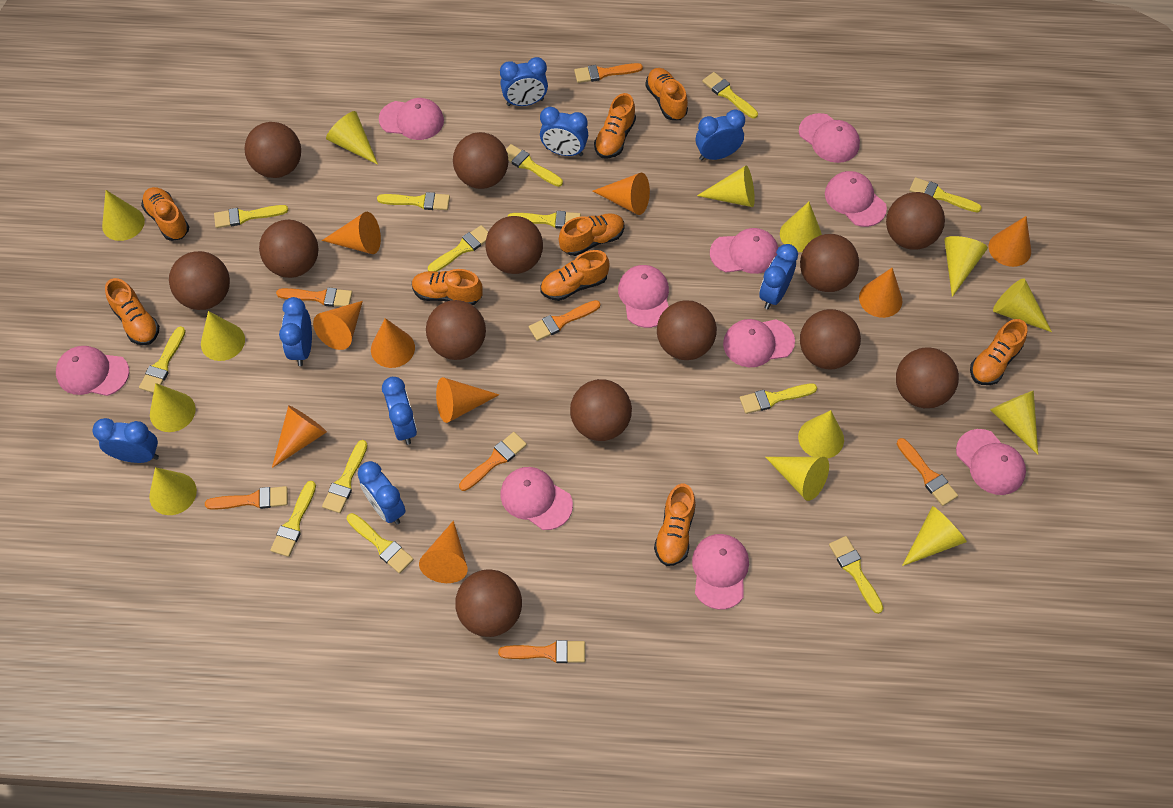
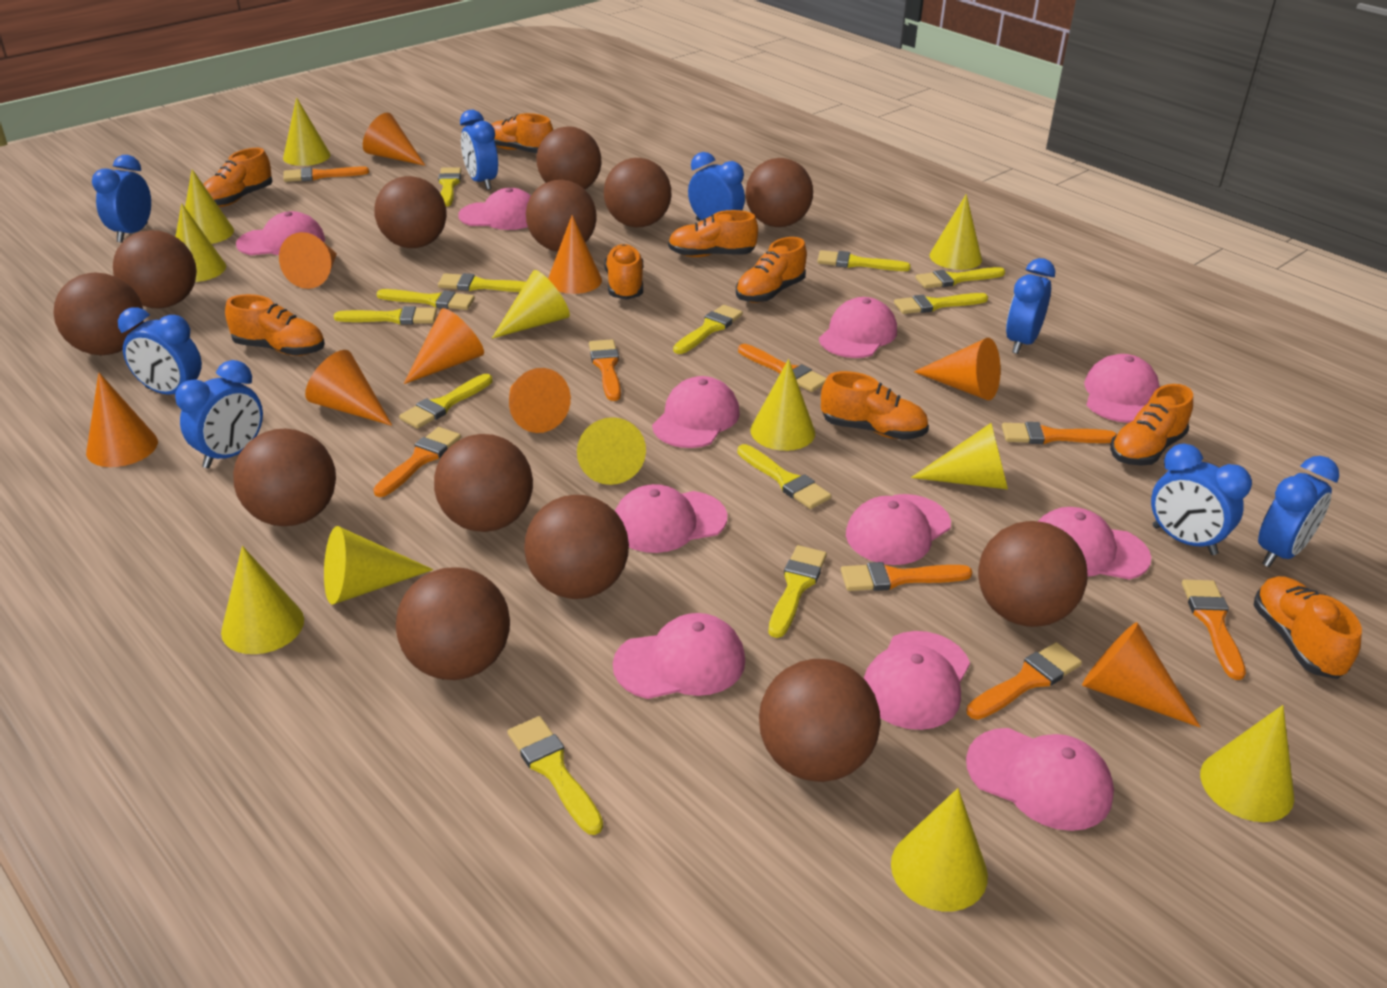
orange brush: [205,486,288,510] [276,287,352,307] [459,432,527,491] [498,640,585,663] [529,300,600,341] [574,63,643,83] [897,438,958,506] = 7 -> [284,166,369,182] [373,427,461,497] [589,339,621,401] [738,344,827,392] [841,562,972,591] [966,642,1082,720] [1002,422,1117,444] [1182,580,1246,680] = 8
pink cap: [56,346,129,396] [379,98,444,140] [501,467,573,530] [618,265,669,328] [692,534,749,610] [710,228,778,274] [723,319,795,367] [799,113,860,163] [825,171,887,227] [956,429,1026,495] = 10 -> [236,211,325,255] [458,188,531,230] [613,613,745,699] [615,484,727,553] [652,376,740,448] [819,297,897,358] [846,494,951,565] [864,631,970,730] [966,728,1114,831] [1038,507,1151,580] [1084,354,1160,423] = 11
yellow brush: [139,326,186,393] [214,205,288,228] [270,481,316,557] [322,440,367,513] [347,513,414,573] [377,192,450,210] [428,225,488,272] [506,144,563,187] [508,211,581,229] [702,72,758,118] [740,384,817,414] [829,536,883,614] [909,177,982,213] = 13 -> [334,306,437,325] [377,289,475,310] [399,374,493,429] [438,167,461,207] [438,273,526,292] [507,716,603,835] [673,305,743,354] [737,444,831,509] [768,545,827,638] [817,250,911,271] [894,293,988,314] [915,267,1005,289] = 12
yellow cone: [102,190,145,241] [149,467,197,515] [150,383,196,432] [201,311,245,361] [326,111,378,165] [697,165,755,207] [765,457,829,501] [780,202,822,252] [798,410,844,459] [902,506,967,566] [944,236,988,297] [990,391,1038,455] [993,278,1052,332] = 13 -> [175,203,226,282] [185,169,234,244] [221,546,304,654] [283,97,331,166] [324,526,433,605] [492,270,570,339] [577,417,646,485] [751,359,815,451] [891,788,988,911] [911,423,1008,490] [930,194,982,270] [1200,705,1294,822] = 12

